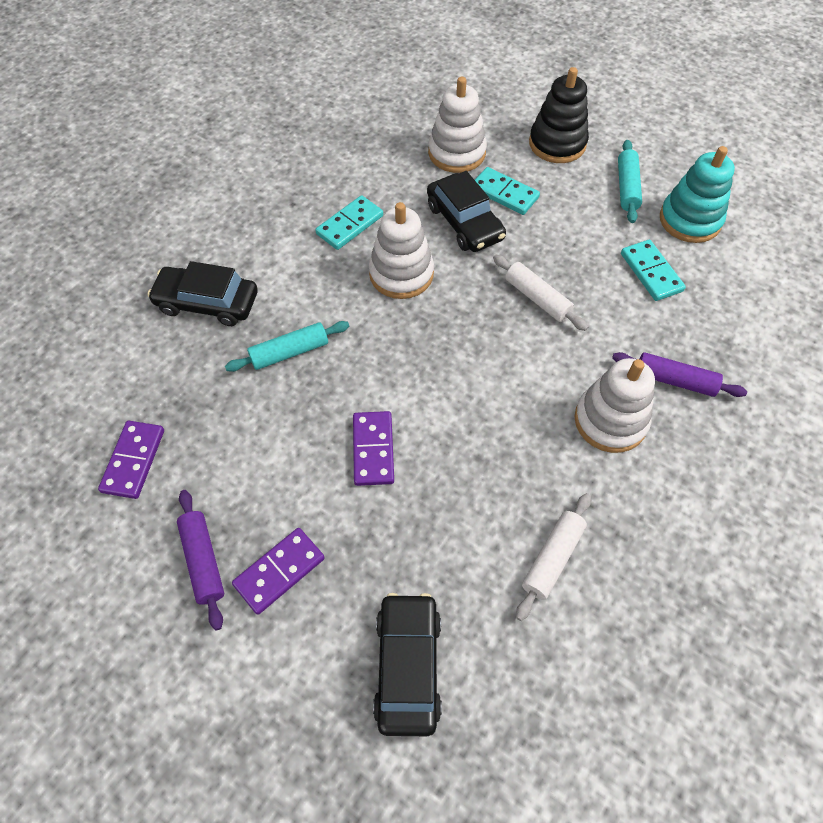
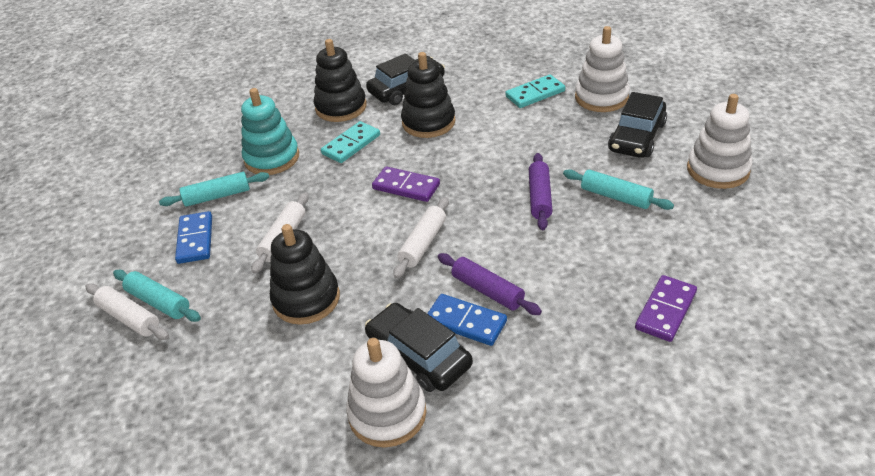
black stacking toy: [529,67,589,163] = 1 -> [270,224,340,325] [314,39,367,122] [401,52,456,138] = 3
blue domino: none = 0 -> [175,211,212,264] [427,294,507,346] = 2
purple domino: [98,421,164,499] [232,528,325,615] [353,411,394,486] = 3 -> [372,166,440,202] [635,275,697,342] = 2
turquoise domino: [315,195,383,250] [475,167,540,215] [621,240,686,301] = 3 -> [321,121,380,163] [505,74,565,108] = 2
turquoise rolling pin: [225,321,349,372] [618,140,642,223] = 2 -> [113,270,201,322] [159,172,269,207] [563,169,674,210] = 3
white rolling pin: [493,255,588,331] [516,493,591,621] = 2 -> [85,283,169,340] [251,192,309,274] [393,197,449,279] = 3

